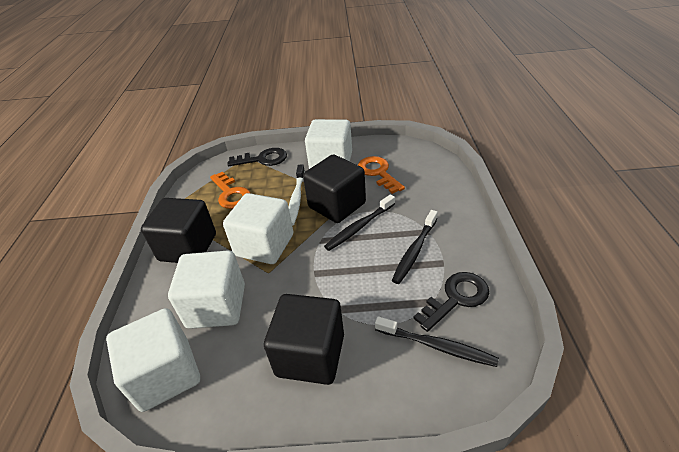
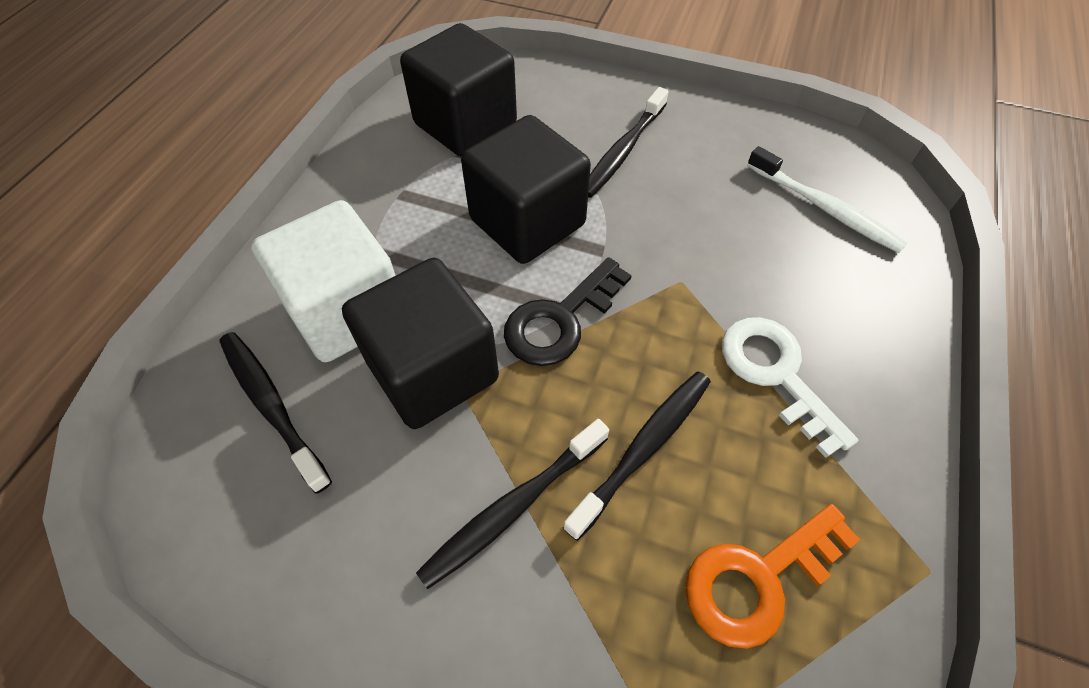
black key: [228,148,287,166] [413,272,489,332] = 2 -> [504,257,632,366] = 1
black toothbrush: [324,194,395,251] [375,316,499,367] [392,210,438,284] = 3 -> [219,332,332,494] [416,419,609,589] [563,371,711,541] [588,87,669,198] = 4
orange key: [210,172,250,209] [358,156,405,194] = 2 -> [685,504,860,649] = 1
white cube: [106,308,200,412] [168,250,245,329] [223,193,293,264] [305,119,352,169] = 4 -> [251,200,396,362] = 1
white key: none = 0 -> [722,317,858,458] = 1

